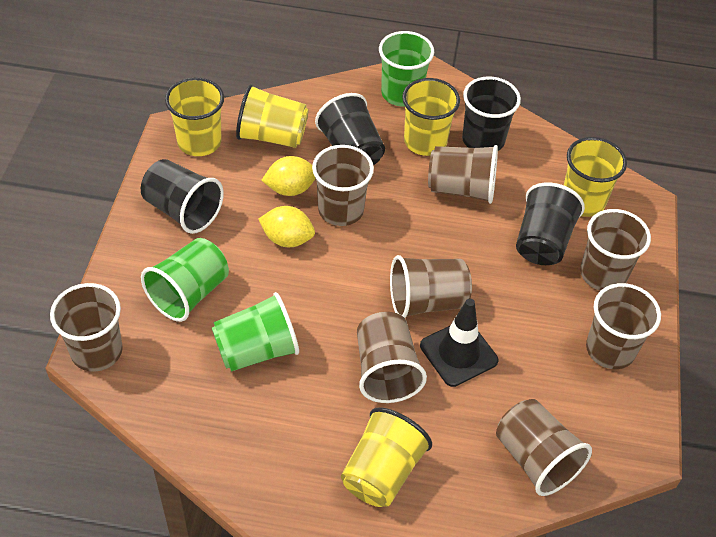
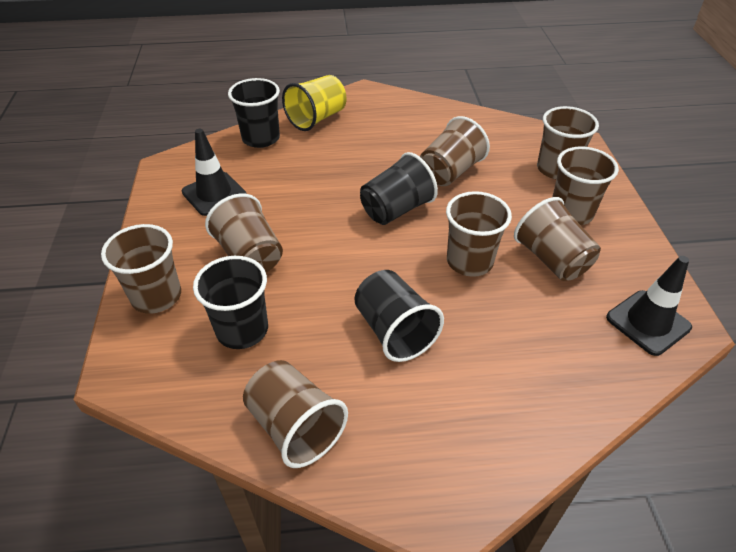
black traffic cone: [420,299,498,387] = 1 -> [182,129,247,216] [606,256,692,356] = 2
green cup: [141,238,229,322] [212,292,299,372] [379,31,434,107] = 3 -> none = 0
yellow cup: [165,78,224,156] [236,84,309,148] [341,407,432,507] [402,78,460,156] [564,137,627,217] = 5 -> [282,75,347,131] = 1
yellow lemon: [258,206,315,247] [261,156,316,196] = 2 -> none = 0

